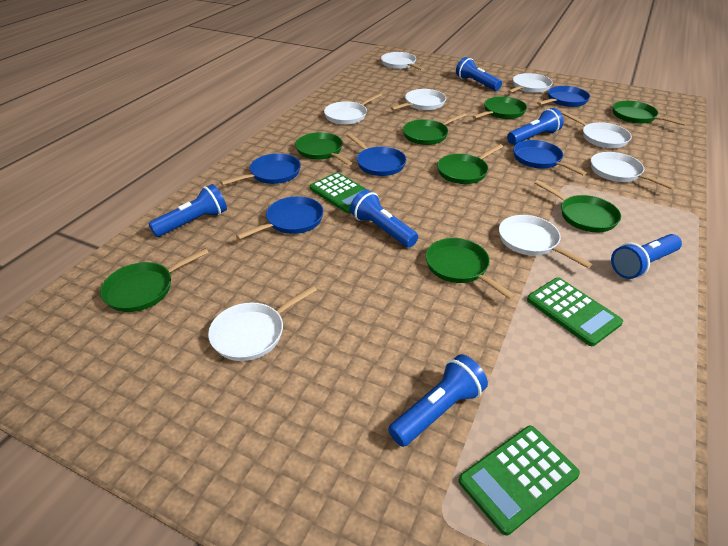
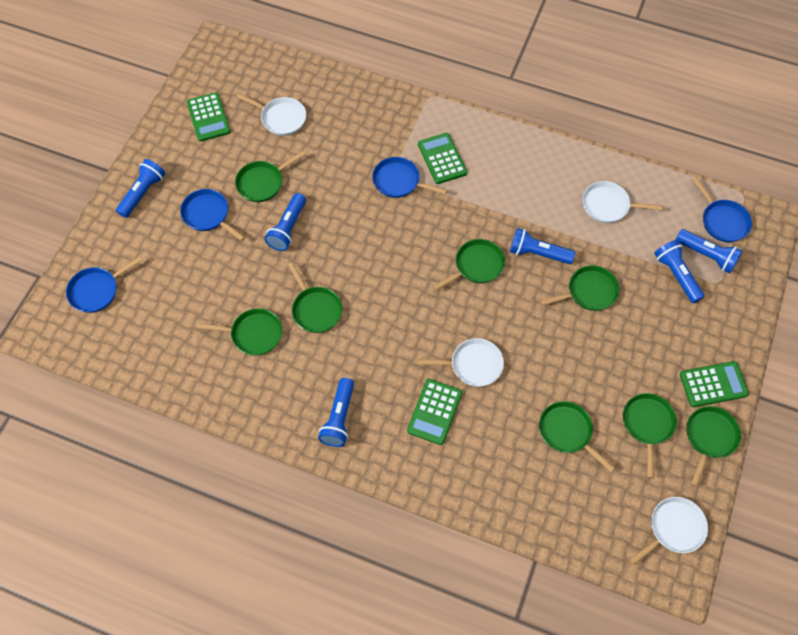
blue pan: [220,153,301,185] [236,196,324,240] [346,133,407,176] [513,140,587,175] [537,86,590,107] = 5 -> [66,256,142,313] [180,189,245,241] [372,157,448,198] [692,177,752,242] = 4
green calculator: [310,172,368,214] [458,426,580,536] [527,278,623,346] = 3 -> [187,92,231,142] [407,379,462,445] [418,133,467,184] [680,361,749,407] = 4
white pan: [208,285,317,361] [324,93,382,125] [381,52,424,71] [391,89,446,110] [499,215,592,268] [507,73,553,93] [561,111,632,148] [591,152,675,189] = 8 -> [236,93,306,136] [418,338,504,387] [582,181,663,223] [629,497,708,565] = 4

